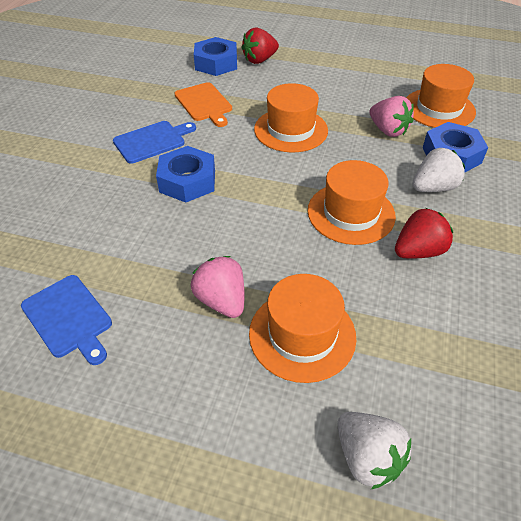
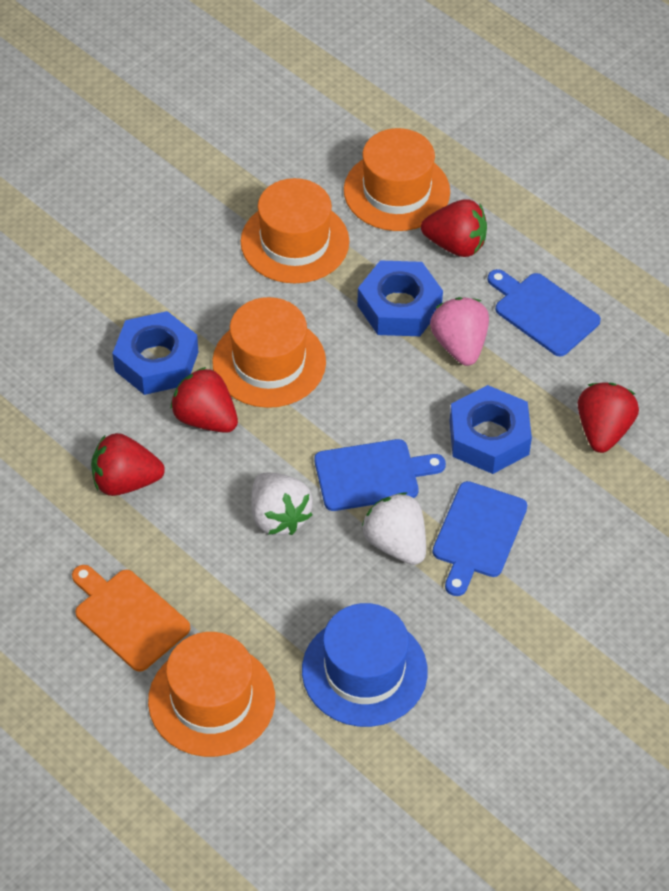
blue cutting board: [21,275,112,365] [113,121,196,164] = 2 -> [314,439,446,511] [433,481,527,596] [488,269,601,356] = 3
blue hat: none = 0 -> [302,603,428,727] = 1
pink strawberry: [191,256,244,318] [369,96,414,137] = 2 -> [430,297,489,366] = 1
red strawberry: [242,27,279,64] [395,208,453,259] = 2 -> [91,433,165,496] [170,367,238,433] [421,200,487,257] [578,383,639,453] = 4

